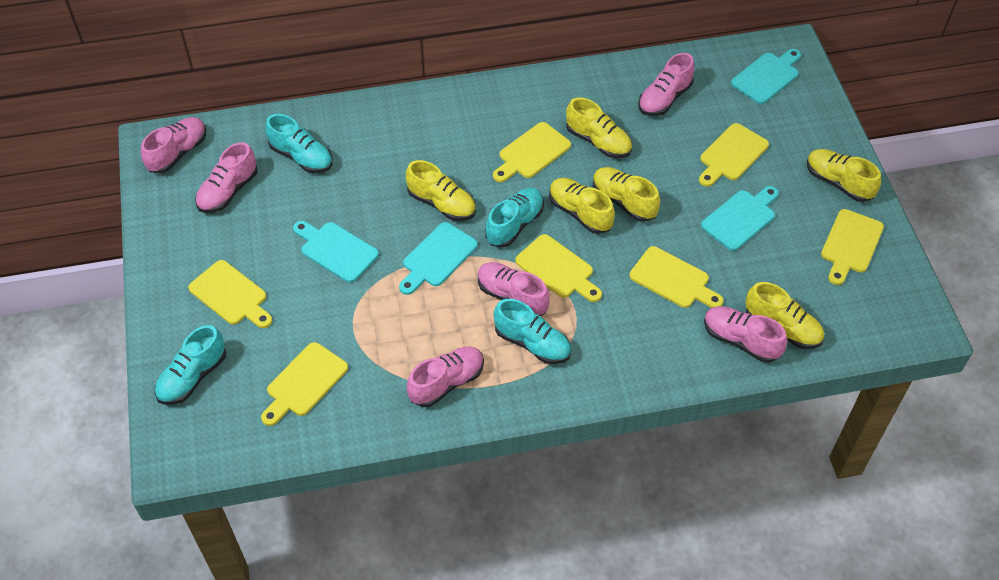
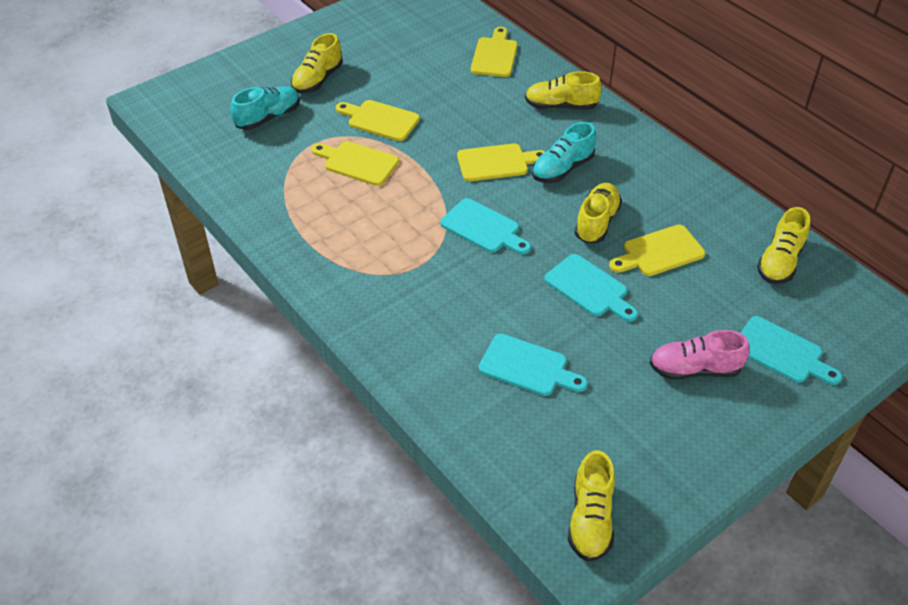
pink shoe: [141,117,206,173] [195,142,258,213] [407,346,484,407] [478,262,550,316] [638,53,694,116] [704,306,787,363] = 6 -> [650,330,750,380] = 1
turquoise shoe: [155,325,226,405] [265,114,333,173] [485,188,544,247] [493,299,571,364] = 4 -> [230,86,300,130] [532,122,596,183] = 2
yellow cutting board: [188,260,272,328] [261,342,348,426] [493,122,571,182] [515,234,602,302] [630,246,724,308] [699,123,769,187] [821,209,884,285] = 7 -> [311,141,399,186] [336,100,420,141] [457,143,545,181] [471,27,518,77] [609,225,705,276] = 5
yellow shoe: [406,160,476,221] [549,178,615,234] [566,97,632,158] [593,167,660,222] [745,282,824,349] [807,149,881,202] = 6 -> [291,33,343,94] [525,71,602,110] [568,450,615,562] [575,183,622,244] [757,207,810,284] = 5

